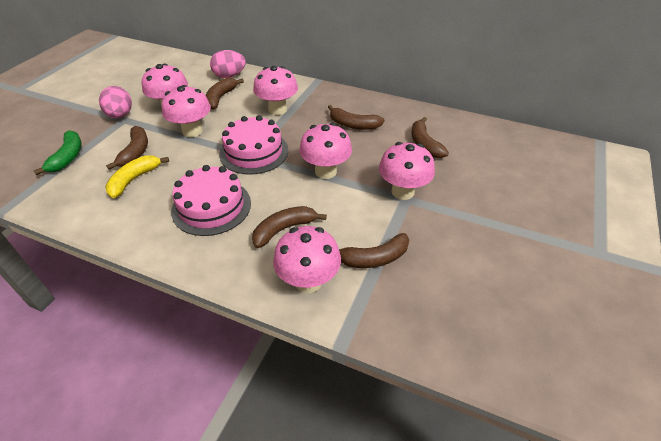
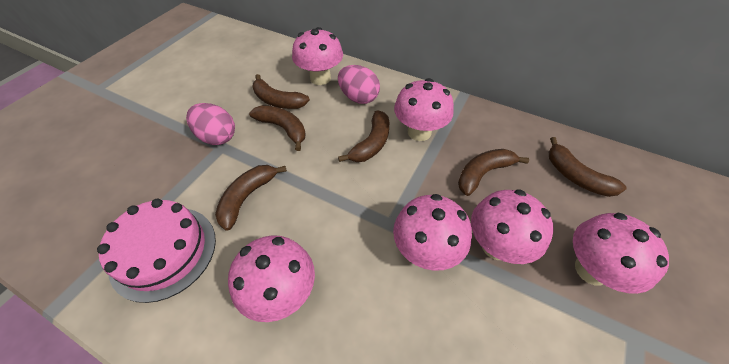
green banana: [34,130,82,175] = 1 -> none = 0
pink cake: [171,165,251,236] [219,115,289,175] = 2 -> [97,199,216,303] = 1
yellow banana: [105,155,169,198] = 1 -> none = 0

